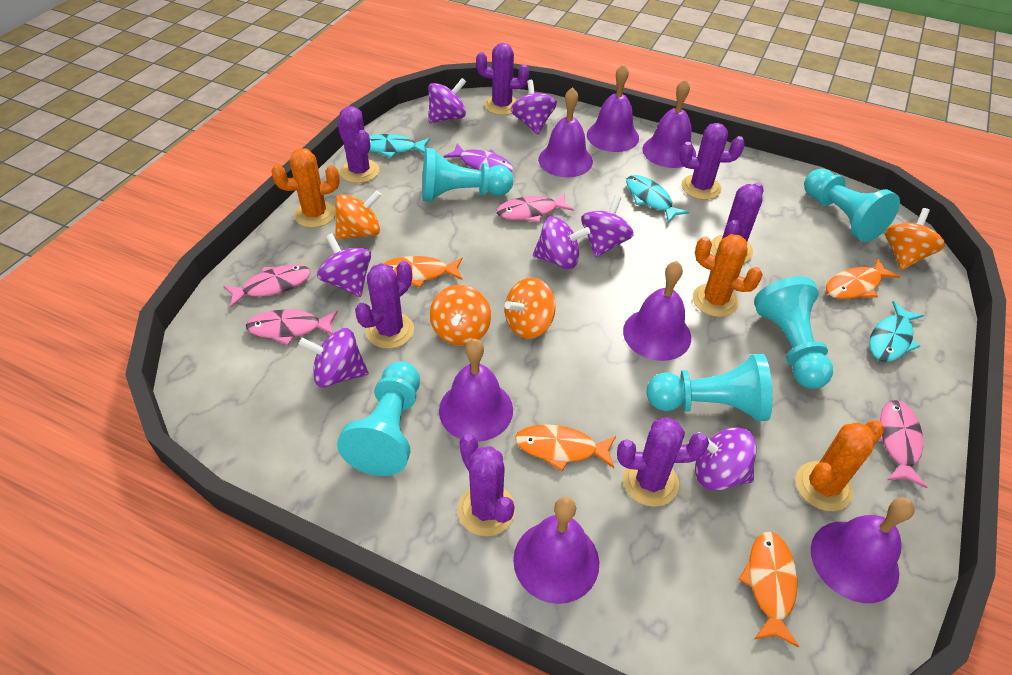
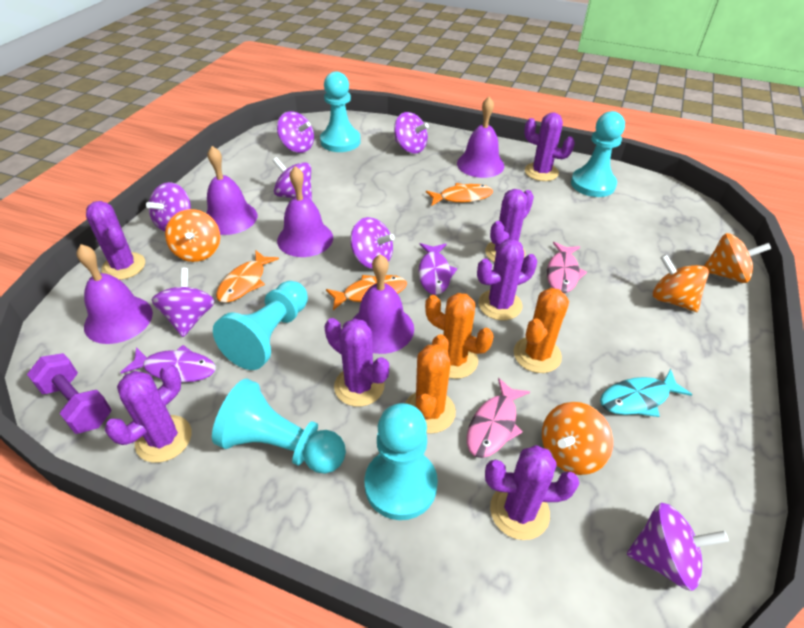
orange fish: [383,256,463,287] [515,424,616,471] [739,531,799,648] [826,258,900,299] = 4 -> [216,251,279,303] [326,275,407,310] [426,183,493,206] = 3
pink fish: [223,265,311,308] [246,309,338,345] [496,192,574,223] [879,400,927,488] = 4 -> [467,378,530,458] [547,242,587,293] = 2
purple bell: [439,339,513,442] [513,497,599,604] [538,87,593,177] [587,64,639,152] [623,261,691,361] [642,79,696,168] [811,497,915,603] = 7 -> [77,244,153,344] [206,146,257,235] [277,166,333,257] [353,254,414,354] [457,97,504,178] = 5
purple dumbbell: none = 0 -> [27,353,112,434] = 1
purple fish: [444,143,513,172] = 1 -> [120,345,216,382] [418,243,457,295] = 2
turquoise fish: [369,134,430,158] [626,175,689,223] [869,301,924,362] = 3 -> [600,369,693,417] = 1

